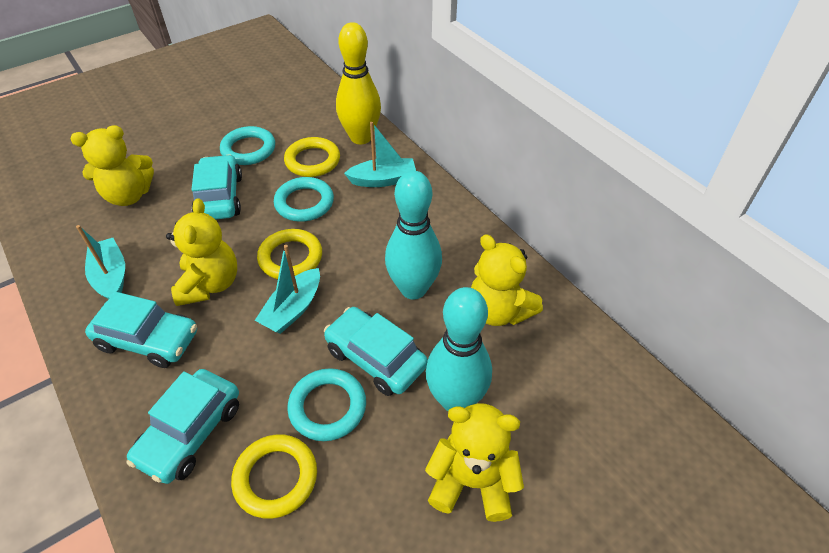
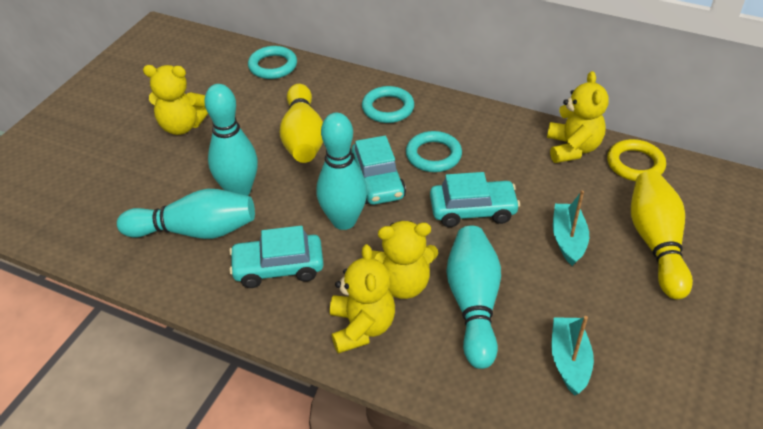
turquoise boat: [76,225,125,299] [255,245,320,334] [344,122,416,187] = 3 -> [551,316,594,396] [553,191,589,266] = 2
turquoise bowling pin: [385,171,442,299] [426,287,492,411] = 2 -> [117,189,255,239] [204,84,258,196] [317,113,367,230] [446,226,501,369] = 4
turquoise car: [85,292,197,368] [126,369,239,484] [191,154,242,220] [324,307,428,396] = 4 -> [229,226,324,288] [352,136,406,205] [430,172,520,227] = 3
yellow bowling pin: [336,22,381,144] = 1 -> [279,84,323,163] [631,171,693,299] = 2
yellow ring: [231,434,317,519] [257,229,322,279] [284,137,340,177] = 3 -> [607,139,666,181] = 1

